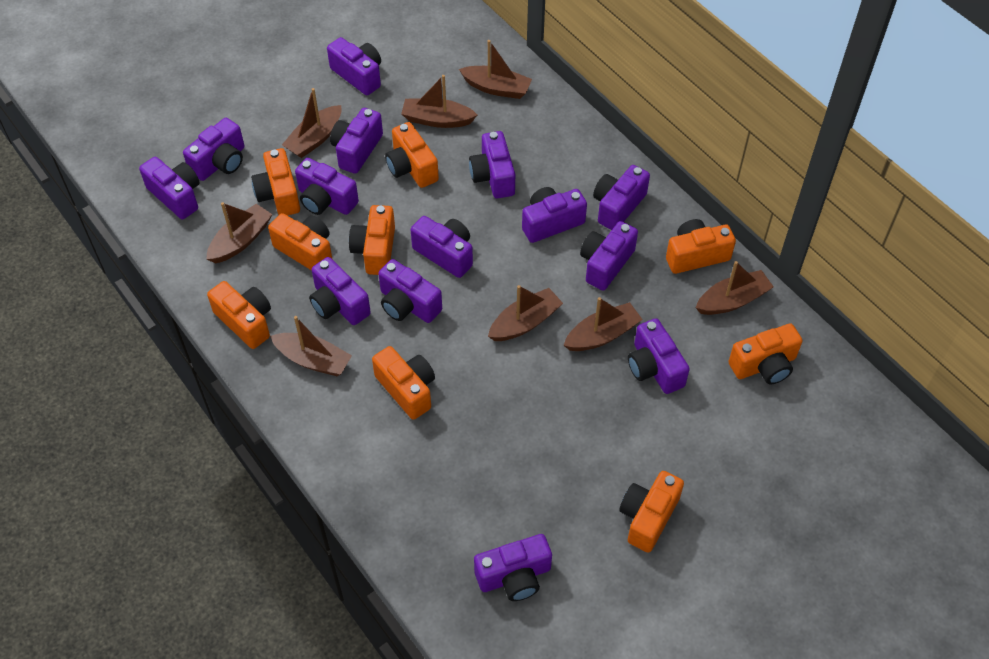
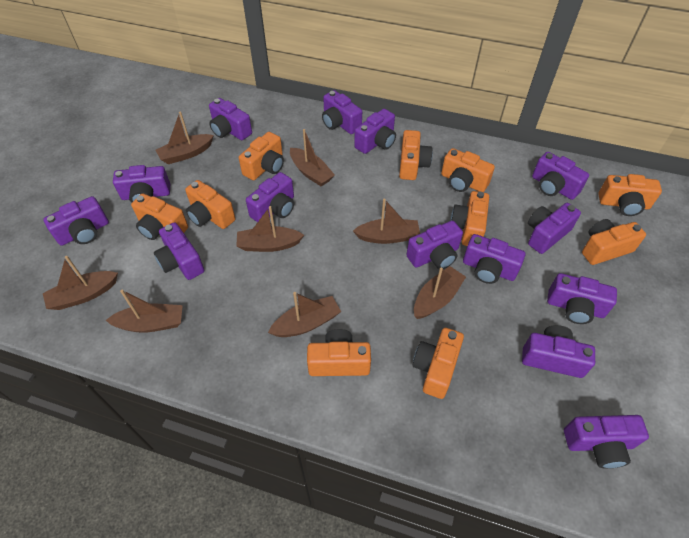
orange camera: [207,281,271,349] [251,148,300,216] [268,213,333,271] [349,205,395,275] [372,346,435,420] [385,122,439,188] [619,471,684,553] [666,219,736,274] [728,323,803,385] = 9 -> [131,193,188,240] [185,180,235,229] [239,132,284,180] [307,329,371,376] [399,130,433,180] [412,328,464,399] [441,148,495,192] [450,191,489,246] [582,219,646,265] [599,174,662,216] = 10

